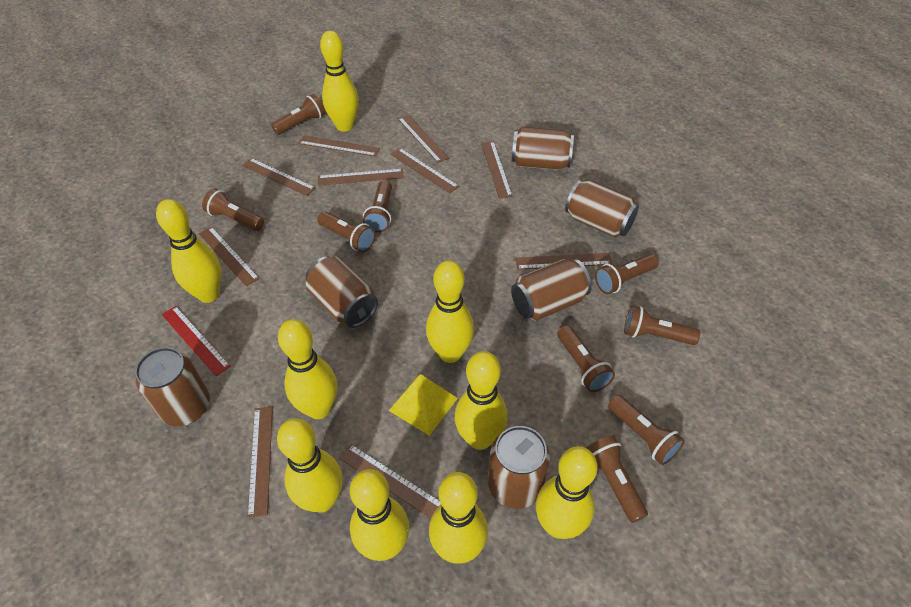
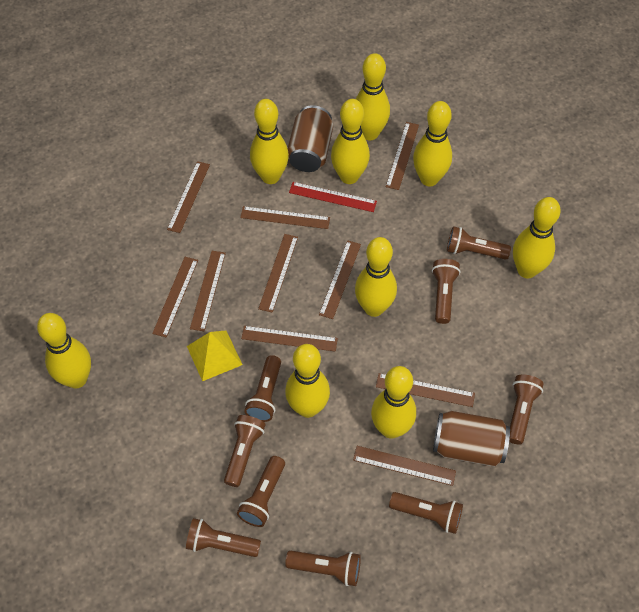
brown can: [135,347,210,426] [306,256,378,328] [488,426,550,509] [511,259,592,321] [512,127,574,170] [565,179,639,238] = 6 -> [288,105,333,172] [433,411,510,467] = 2

